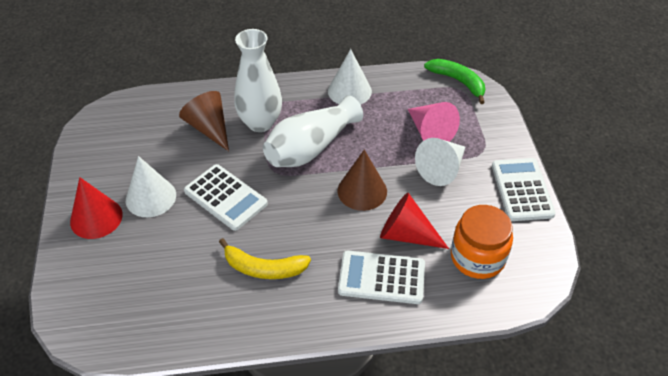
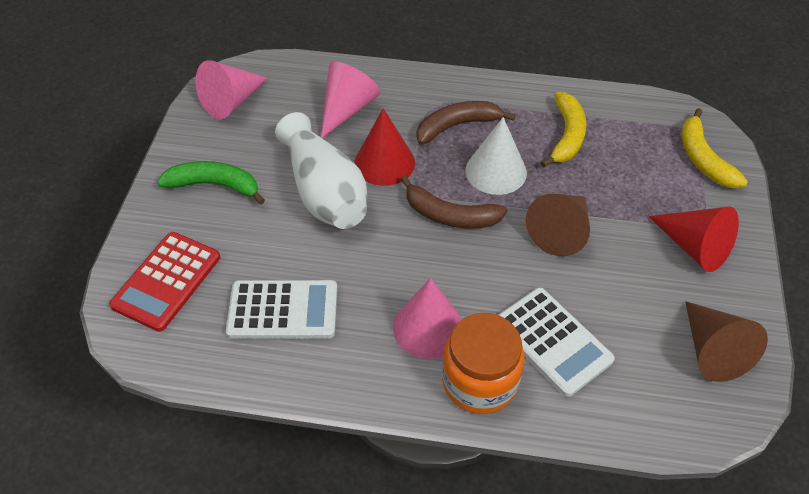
brown banana: none = 0 -> [401,176,507,229] [417,101,516,145] = 2
pink cone: [408,102,460,142] = 1 -> [195,60,268,119] [321,62,381,138] [393,278,462,359] = 3
red calculator: none = 0 -> [109,232,220,332] = 1
white calculator: [184,164,268,231] [338,250,425,304] [492,158,556,221] = 3 -> [226,280,337,339] [498,287,615,397] = 2
white cone: [126,156,176,217] [328,49,372,105] [415,138,465,186] = 3 -> [465,117,527,195] = 1
white vase: [234,29,282,132] [263,95,363,167] = 2 -> [275,112,367,229] = 1
yellow banana: [219,238,311,279] = 1 -> [541,92,587,167] [681,108,748,188] = 2

